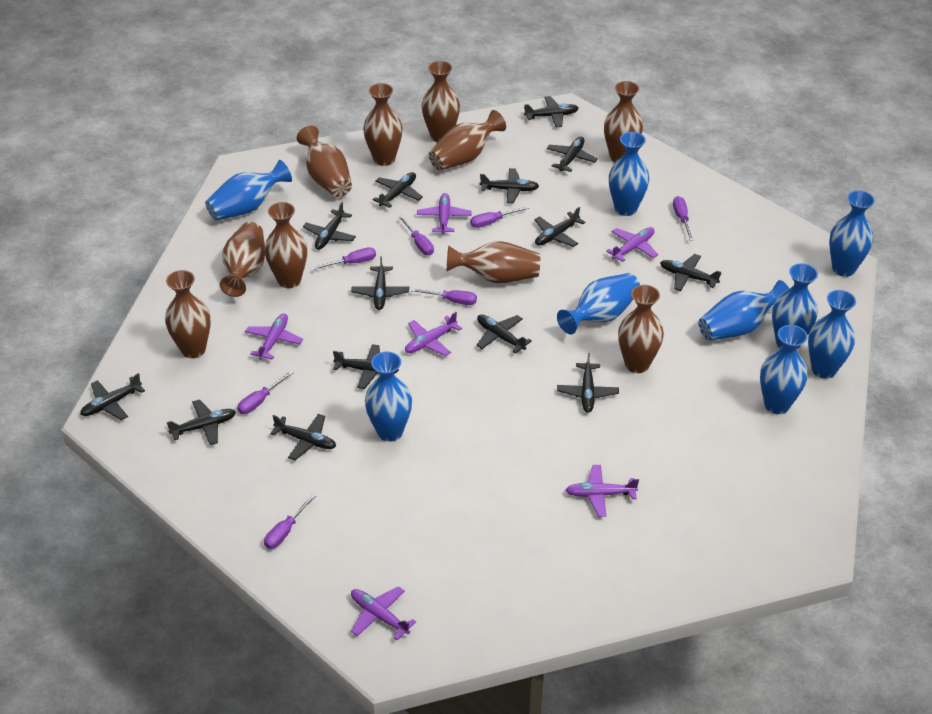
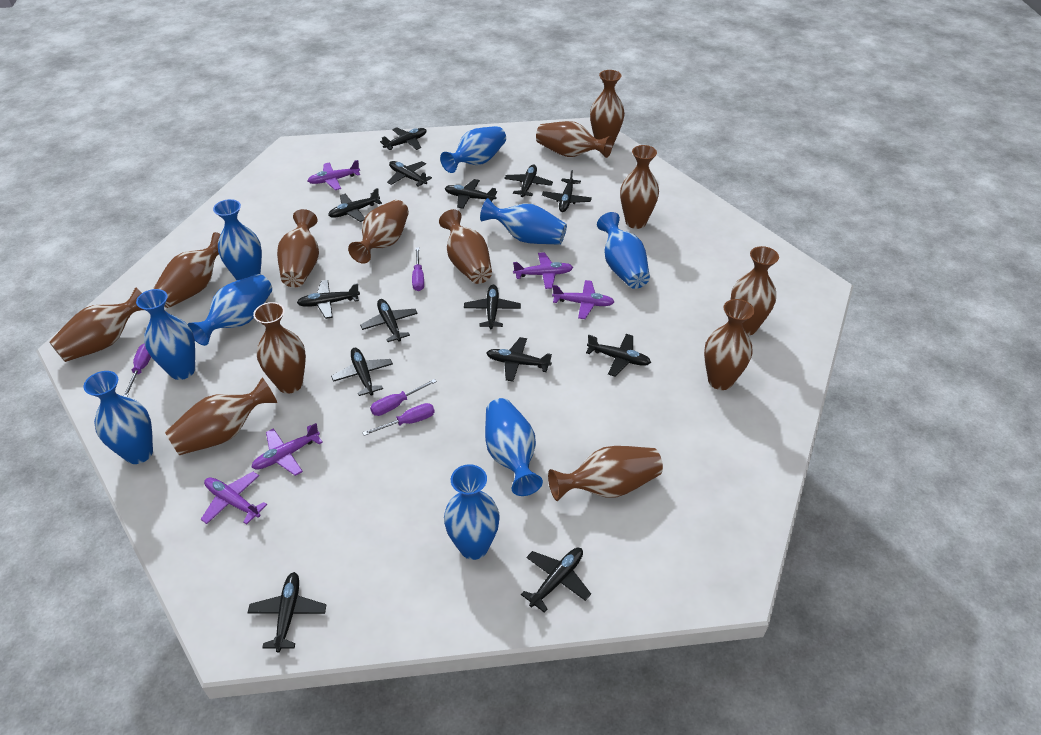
brown vase: [165,270,211,358] [220,222,265,297] [264,202,307,288] [297,126,352,197] [363,83,402,166] [422,61,460,142] [429,110,506,170] [447,241,541,283] [604,81,643,163] [618,285,664,373] = 10 -> [49,287,143,362] [153,232,220,308] [165,378,277,455] [253,302,306,394] [277,209,319,287] [348,200,409,263] [439,209,492,284] [536,121,613,158] [548,446,663,501] [590,70,625,145] [620,145,659,229] [704,299,754,390] [731,246,779,335] = 13
purple plane: [245,313,303,360] [351,586,416,640] [405,312,462,356] [417,193,472,234] [566,465,639,517] [606,227,658,262] = 6 -> [201,472,267,525] [251,423,323,476] [307,160,360,190] [513,252,573,289] [552,280,614,319] = 5
purple screwdriver: [237,371,293,414] [264,494,317,549] [313,247,376,270] [398,215,434,255] [411,288,477,305] [470,206,530,228] [673,196,693,240] = 7 -> [123,343,151,397] [362,403,435,436] [370,379,437,416] [412,248,424,291] = 4

